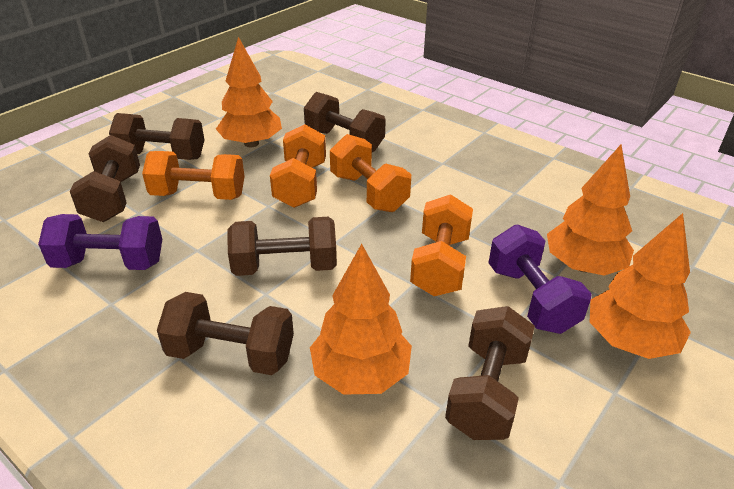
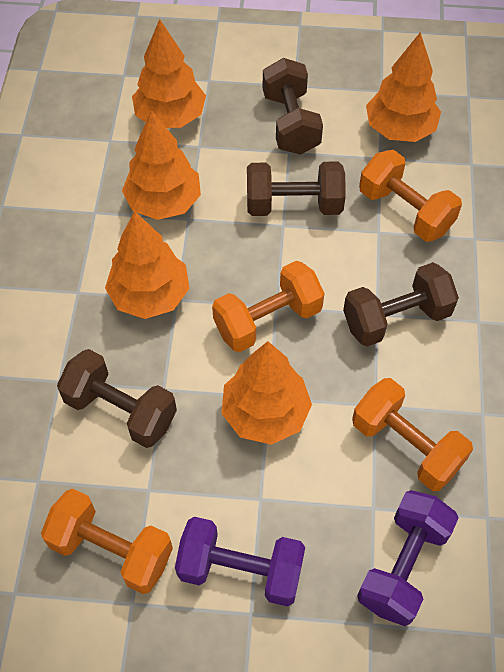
brown dumbbell: [70,135,140,222] [109,113,204,160] [157,292,294,375] [227,217,337,276] [304,92,386,152] [445,306,535,440] = 6 -> [57,349,177,448] [247,162,346,216] [263,58,323,155] [343,262,459,347] = 4
orange tree: [216,37,282,147] [310,244,412,395] [547,145,634,276] [590,213,691,359] = 4 -> [105,211,190,319] [122,110,201,220] [132,19,206,128] [221,341,312,445] [366,32,441,142] = 5

